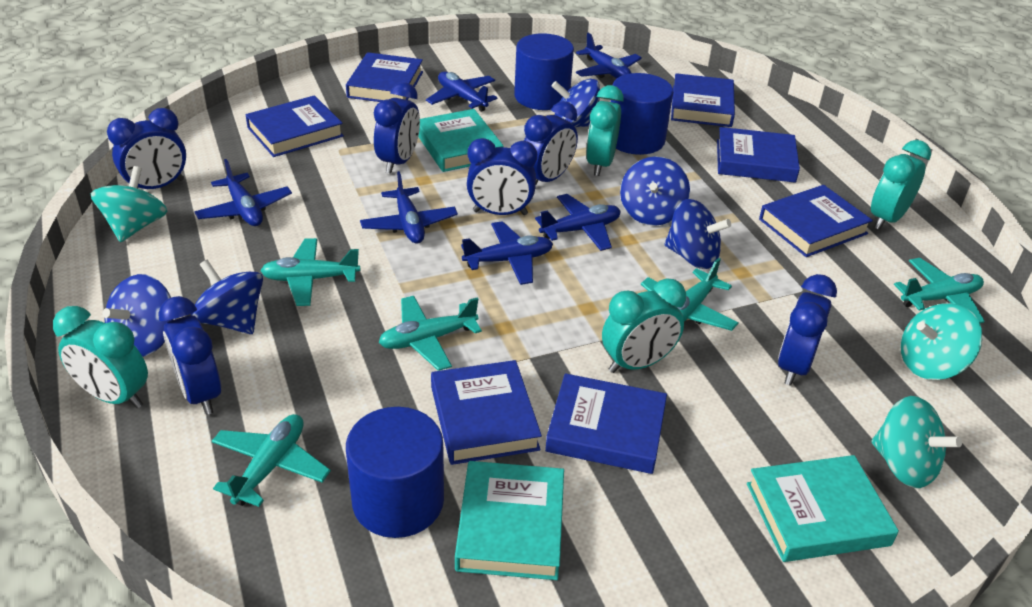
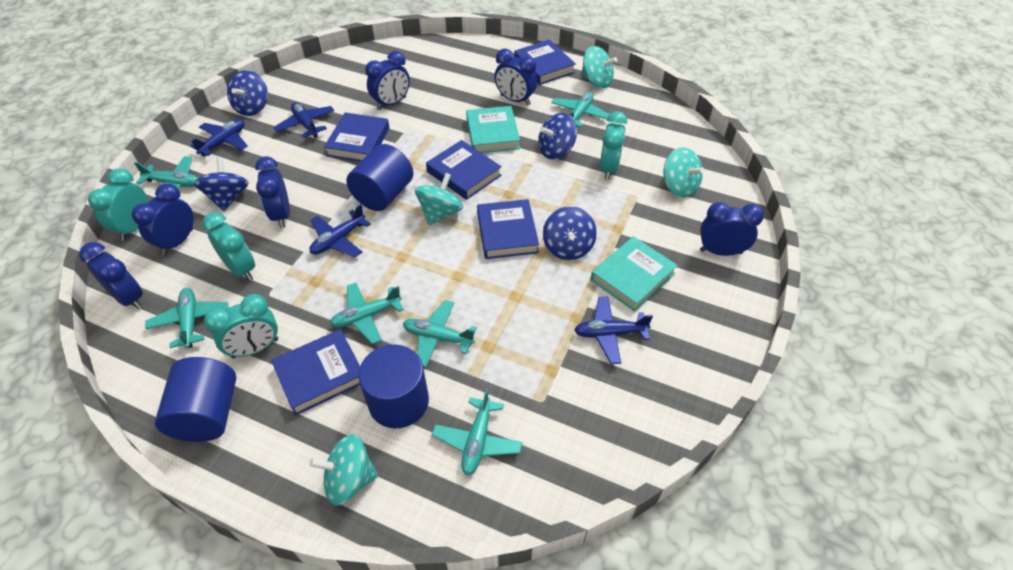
blue book: [245,95,344,157] [346,52,423,102] [431,360,542,465] [545,373,667,474] [671,73,735,127] [717,127,800,183] [759,185,873,257] = 7 -> [271,329,360,416] [324,112,390,162] [426,140,502,200] [477,199,539,259] [514,39,576,85] = 5
blue plane: [195,159,292,226] [360,171,458,243] [426,72,497,112] [461,221,553,285] [535,194,621,251] [576,33,642,78] = 6 -> [190,119,248,157] [273,102,334,138] [309,204,371,257] [574,296,653,364] = 4
blue spinning top: [103,274,173,357] [191,260,263,334] [552,79,600,127] [620,156,690,226] [665,199,731,269] = 5 -> [194,157,249,211] [227,70,268,116] [538,113,577,160] [543,206,597,260] = 4
turquoise book: [418,109,504,172] [455,461,564,580] [747,455,899,562] = 3 -> [466,106,520,153] [591,236,678,312] = 2
turquoise plane: [212,414,331,507] [260,238,360,306] [379,296,482,371] [641,258,739,331] [894,258,985,323] = 5 -> [134,156,198,197] [145,288,229,348] [330,283,404,344] [403,300,477,367] [432,388,523,475] [551,92,610,127] = 6
turquoise spinning top: [91,166,167,242] [871,396,962,488] [901,303,982,380] = 3 -> [309,434,378,505] [415,173,463,225] [581,46,617,88] [663,147,704,198] = 4

